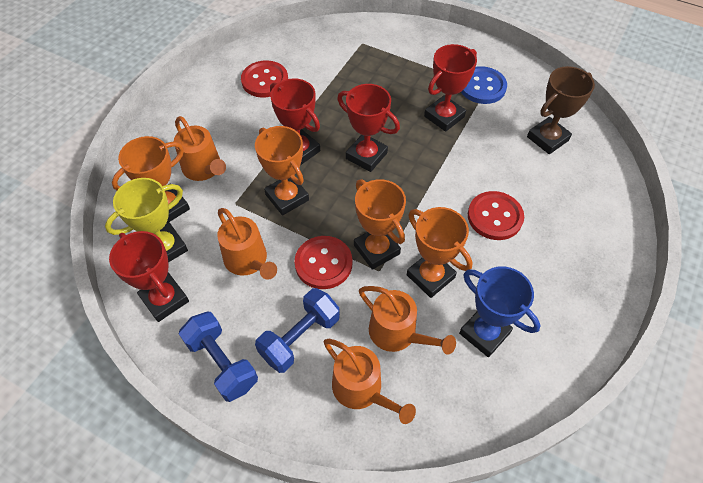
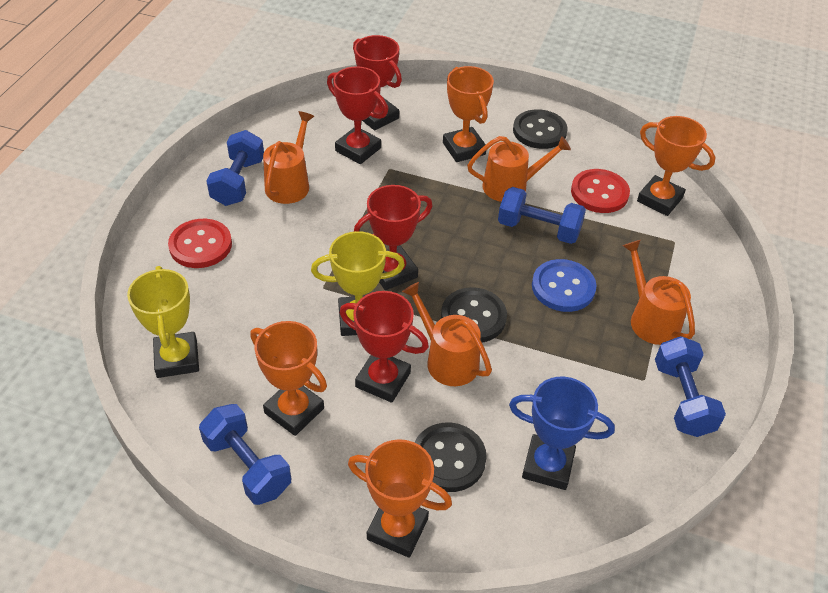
black button: none = 0 -> [414,423,487,492] [441,287,507,342] [513,109,568,149] = 3
blue dumbbell: [179,312,258,402] [255,288,340,373] = 2 -> [199,404,291,505] [206,130,264,206] [498,187,586,244] [655,336,726,437] = 4
brown trophy: [527,66,595,154] = 1 -> none = 0
red button: [241,60,288,98] [294,236,353,289] [468,191,524,240] = 3 -> [168,219,232,268] [571,169,630,213] = 2
yellow trophy: [105,178,188,262] = 1 -> [127,266,199,378] [311,231,405,336] = 2

